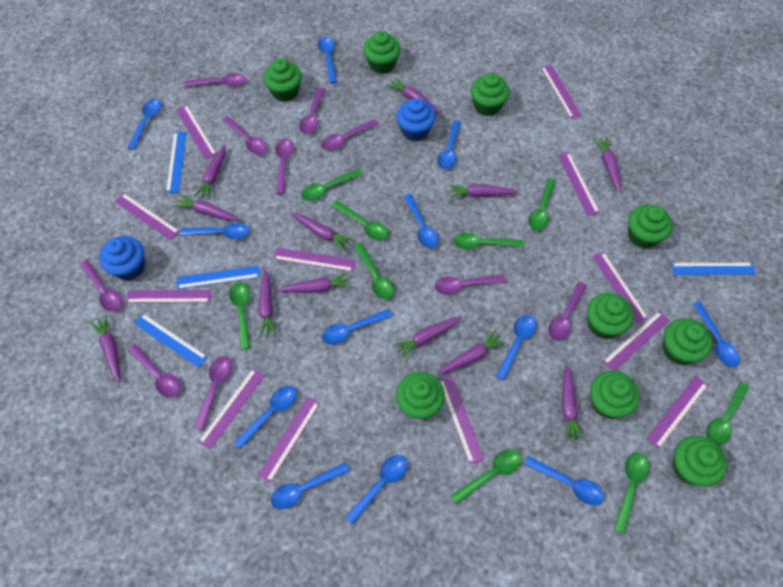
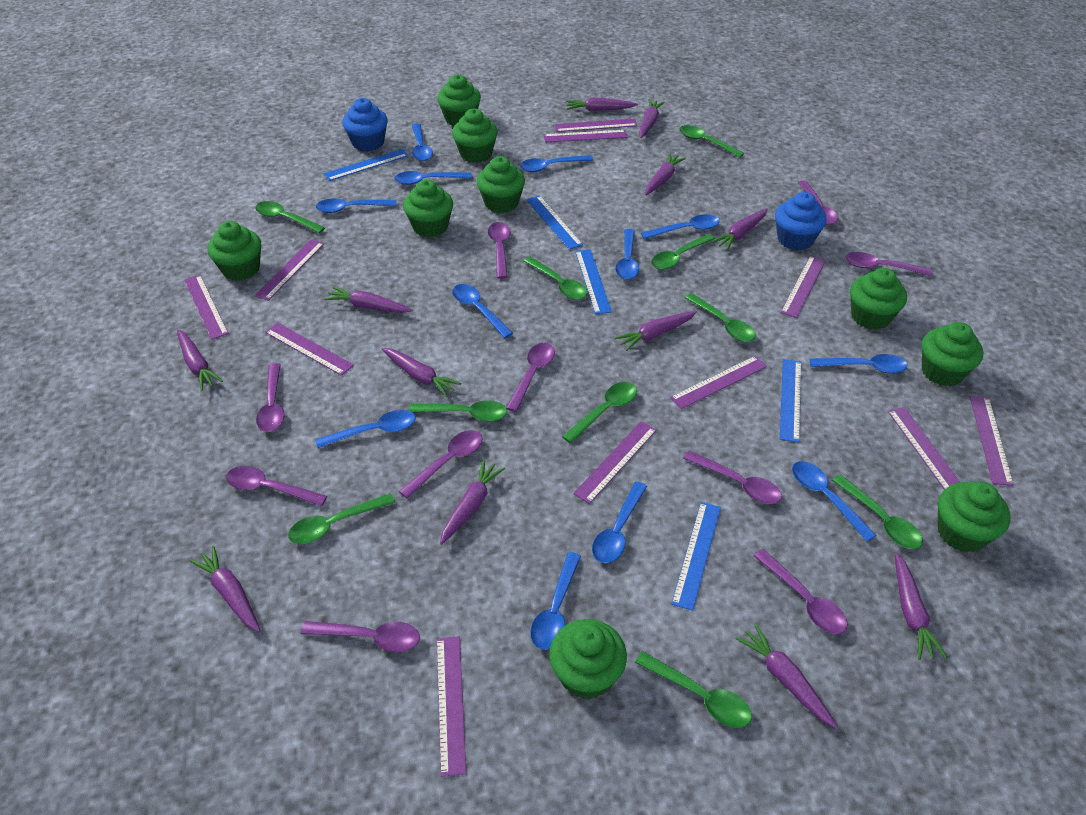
blue ruler: [133,313,208,368] [166,132,186,193] [177,265,260,289] [671,262,755,275] = 4 -> [323,149,408,181] [527,195,583,250] [575,249,612,314] [671,502,721,611] [780,359,801,442] = 5
green spoon: [229,282,250,350] [301,169,363,201] [331,201,388,240] [354,243,394,300] [451,449,521,505] [453,233,523,249] [528,178,555,231] [614,452,649,534] [706,382,749,445] = 9 -> [255,201,325,233] [288,493,395,544] [408,400,507,421] [524,257,587,300] [562,382,637,443] [635,651,752,728] [651,234,715,270] [679,125,745,158] [685,293,756,342] [832,474,923,549] = 10
purple ruler: [114,193,180,240] [126,290,211,303] [176,105,217,159] [198,368,265,450] [257,396,320,483] [273,248,355,272] [439,376,484,464] [541,65,581,119] [558,153,600,216] [592,252,648,324] [602,311,670,371] [646,376,708,449] = 12 -> [184,275,229,340] [255,239,324,301] [265,323,354,376] [437,636,466,777] [544,130,628,143] [555,118,637,132] [573,421,657,504] [670,356,767,409] [781,255,826,318] [888,407,961,490] [970,396,1014,486] = 11

